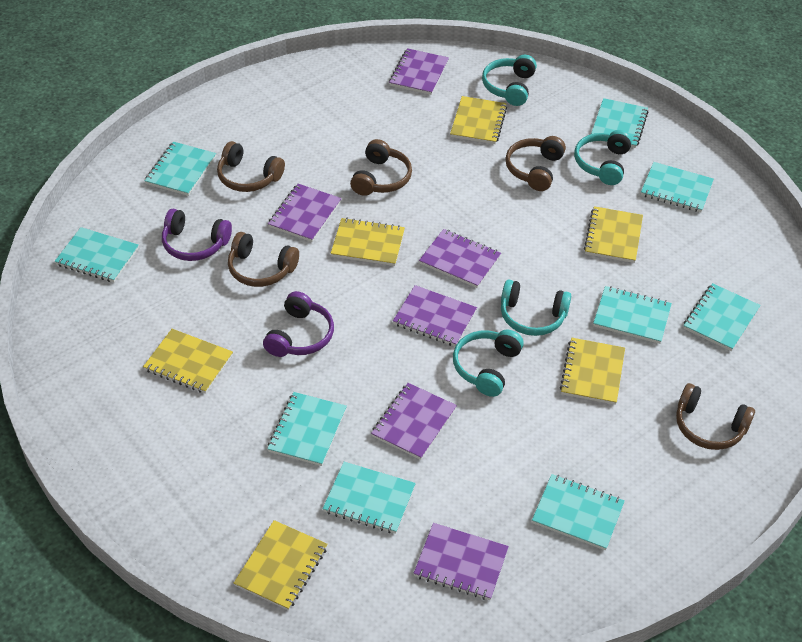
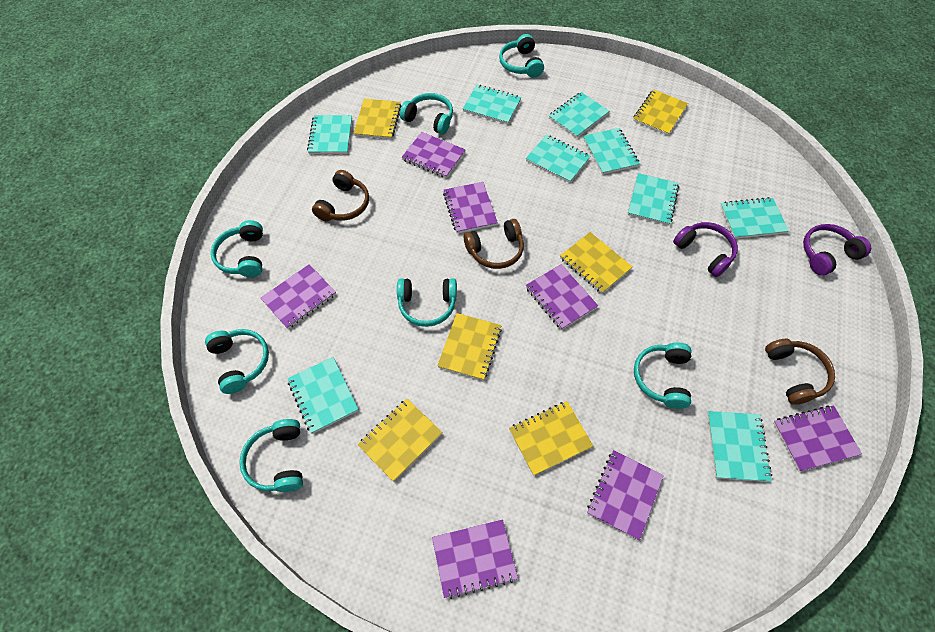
brown headphones: [217,141,285,192] [228,232,299,287] [350,139,412,196] [505,136,566,191] [676,383,755,450] = 5 -> [312,170,369,221] [464,219,524,269] [765,339,835,405] = 3
purple notebook: [268,184,342,242] [371,383,457,460] [389,48,449,95] [393,285,477,346] [414,523,509,600] [419,229,501,288] = 6 -> [261,264,336,329] [401,132,466,178] [432,519,518,599] [443,182,498,233] [526,264,598,330] [587,450,664,540] [773,405,862,472] = 7
turquoise headphones: [453,330,524,397] [482,55,537,106] [501,279,571,336] [574,130,632,185] = 4 -> [205,329,269,394] [211,220,263,277] [239,419,303,492] [397,278,457,327] [400,93,453,134] [499,34,544,78] [634,342,692,409] = 7

